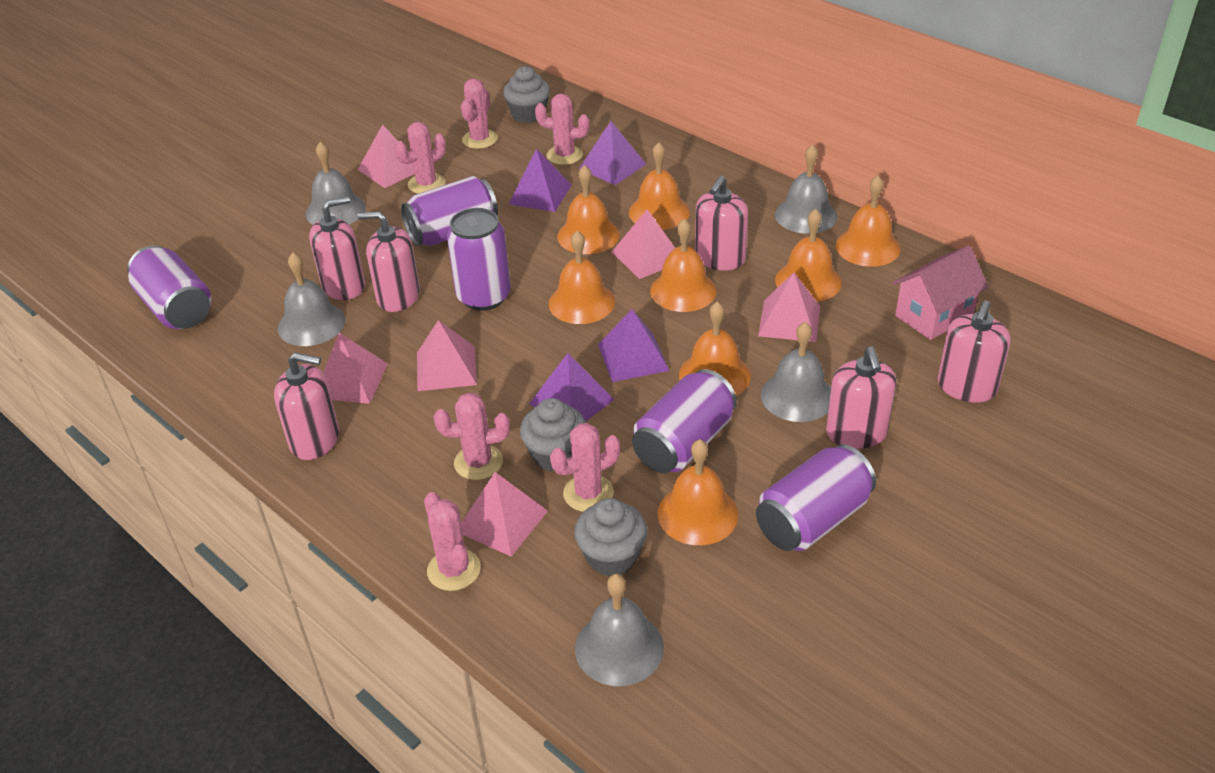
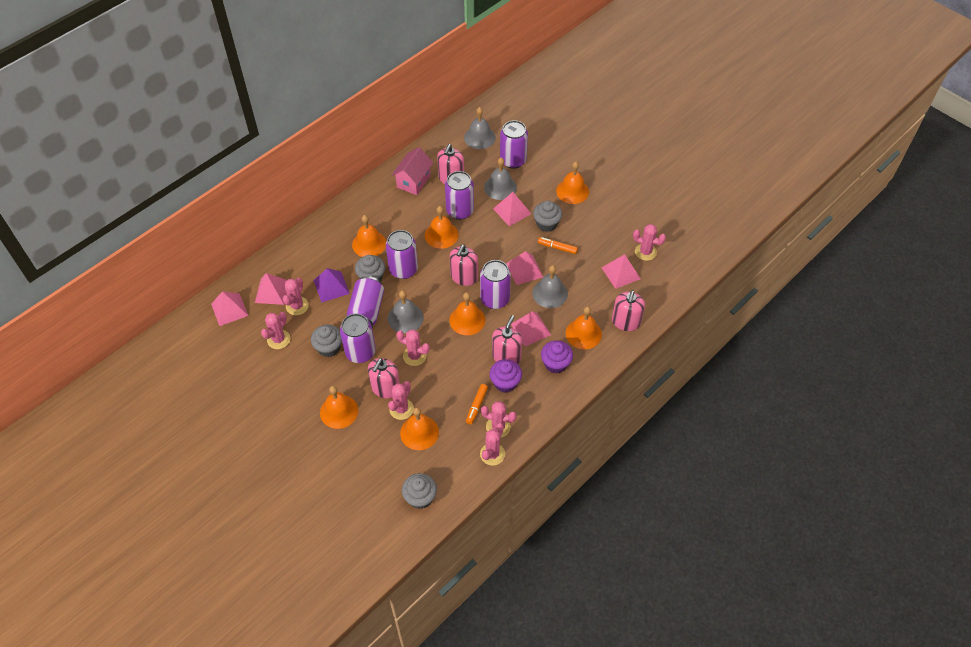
grey bell: [278,253,345,346] [306,142,366,225] [575,574,664,686] [761,322,831,422] [775,145,837,234] = 5 -> [388,290,424,333] [464,107,496,149] [484,158,517,200] [532,265,568,308] = 4
grey cupcake: [503,66,550,123] [520,398,586,472] [574,498,647,577] = 3 -> [311,325,342,357] [355,255,385,282] [402,473,437,509] [533,201,562,232] = 4
orange bell: [549,230,615,324] [557,165,619,254] [629,142,690,230] [650,219,716,312] [658,439,738,545] [679,301,751,396] [775,209,842,302] [836,176,901,267] = 8 -> [320,386,358,429] [352,215,386,257] [400,407,439,450] [425,206,459,249] [449,292,485,335] [556,162,589,204] [566,306,602,349] = 7
orange marker: none = 0 -> [466,384,488,425] [538,237,578,254] = 2
pink cactus: [395,122,446,194] [424,492,481,591] [434,393,510,480] [461,79,498,149] [535,94,590,165] [550,423,620,512] = 6 -> [261,312,290,349] [283,278,309,315] [388,381,414,420] [396,330,430,366] [480,423,505,465] [481,401,517,437] [633,224,666,261] = 7
pink soap dispenser: [274,352,339,460] [309,196,365,300] [357,211,420,312] [695,175,748,271] [826,346,897,449] [937,300,1011,403] = 6 -> [368,358,400,399] [437,144,464,184] [450,244,478,286] [492,315,522,364] [612,290,645,331] = 5
purple can: [127,245,211,329] [401,176,498,246] [447,208,511,311] [632,369,737,473] [756,444,876,551] = 5 -> [340,314,376,363] [347,276,384,327] [386,230,418,279] [445,171,474,220] [480,260,511,309] [500,120,528,169] = 6
purple cupcake: none = 0 -> [489,359,522,393] [541,340,573,374] = 2
purple pyramid: [509,148,571,212] [529,353,614,422] [579,121,646,185] [598,309,669,382] = 4 -> [313,268,350,303] = 1

